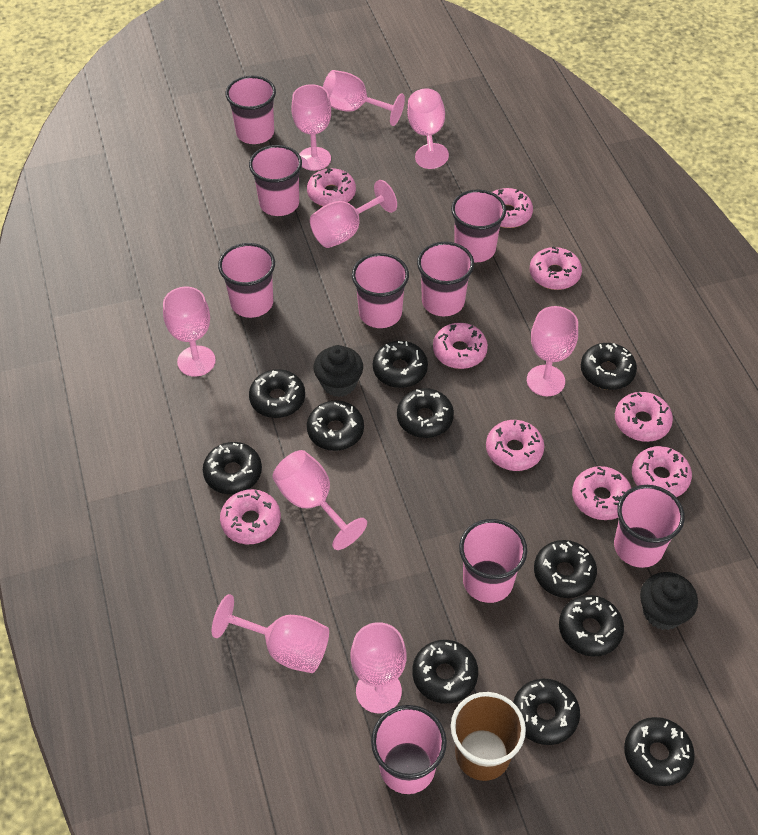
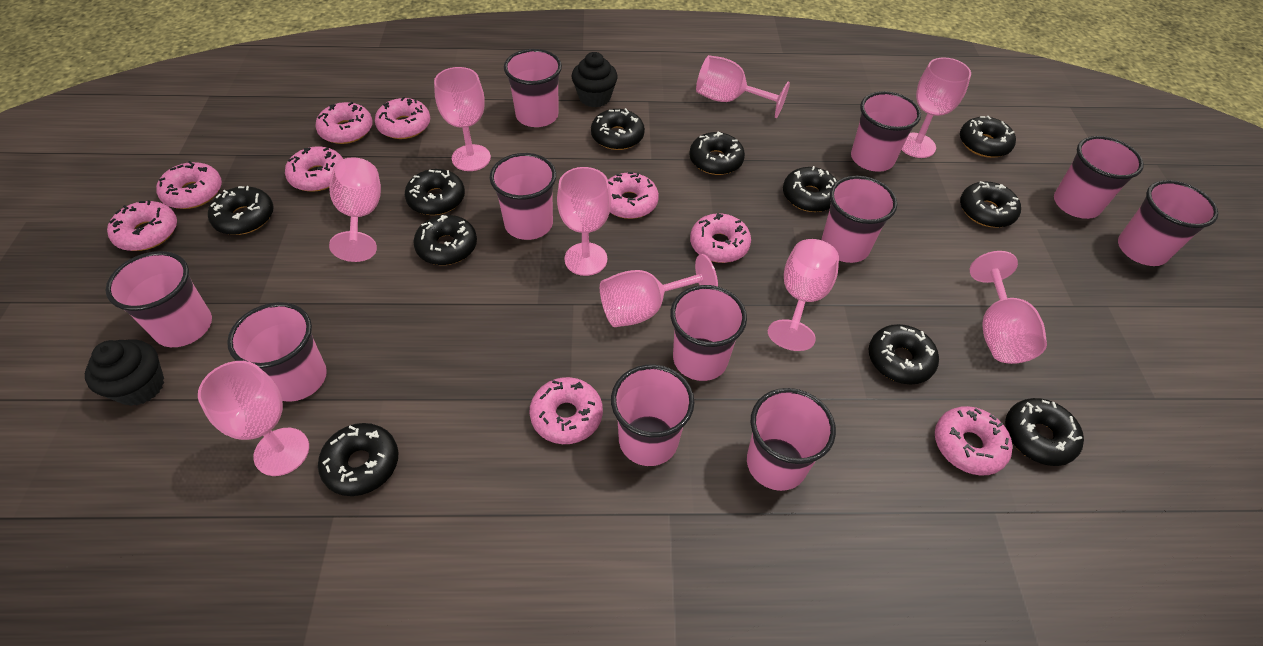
brown cup: [451,692,526,781] = 1 -> none = 0
pink cup: [218,243,275,318] [225,76,276,144] [249,145,302,216] [352,253,409,328] [371,705,447,794] [417,242,474,316] [451,189,506,262] [459,519,527,603] [614,485,685,568] = 9 -> [105,251,212,347] [227,302,327,402] [490,153,556,240] [504,49,562,127] [611,364,694,466] [670,285,747,381] [747,388,836,491] [821,176,897,263] [851,91,921,172] [1054,136,1144,219] [1118,180,1218,266] = 11

